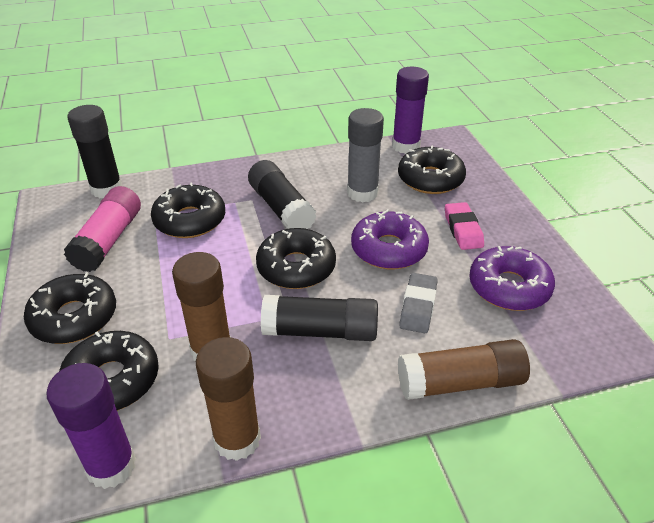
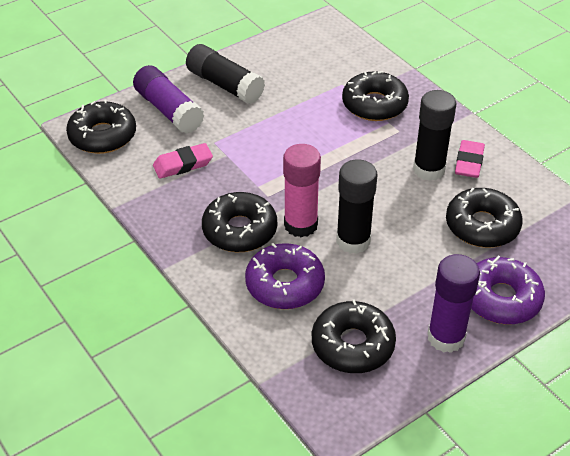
brown glue stick: [172,252,231,361] [196,337,261,461] [398,339,530,400] = 3 -> none = 0
grey eraser: [399,273,438,333] = 1 -> none = 0
grey glue stick: [347,108,384,203] = 1 -> none = 0
pink eraser: [445,202,484,250] = 1 -> [153,143,213,179] [455,140,485,178] = 2

